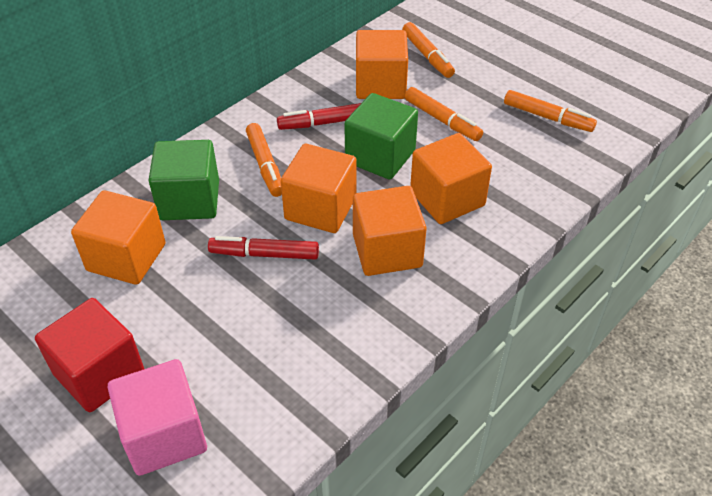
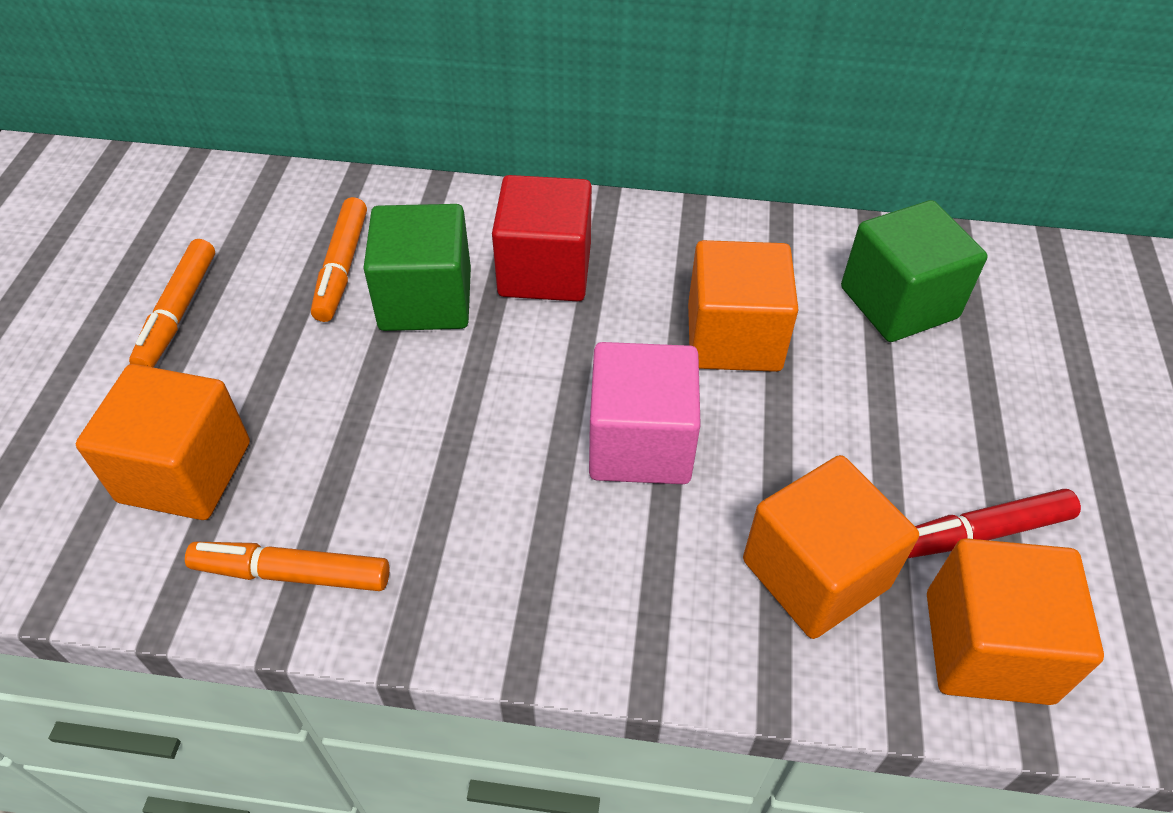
orange cube: [71,190,166,285] [281,144,356,233] [353,186,427,276] [356,30,408,99] [410,133,492,224] = 5 -> [76,364,250,520] [688,240,799,372] [743,455,919,639] [927,538,1104,705] = 4
orange marker: [246,123,282,197] [402,22,455,78] [405,87,483,141] [504,90,597,132] = 4 -> [129,239,215,368] [185,542,390,591] [311,197,367,322] = 3
red marker: [208,236,319,260] [277,103,361,130] = 2 -> [907,489,1081,559] = 1

